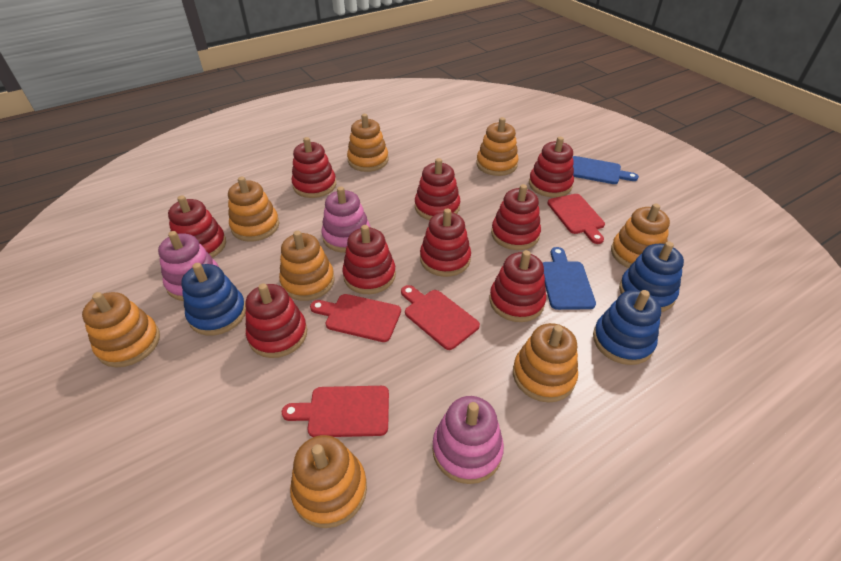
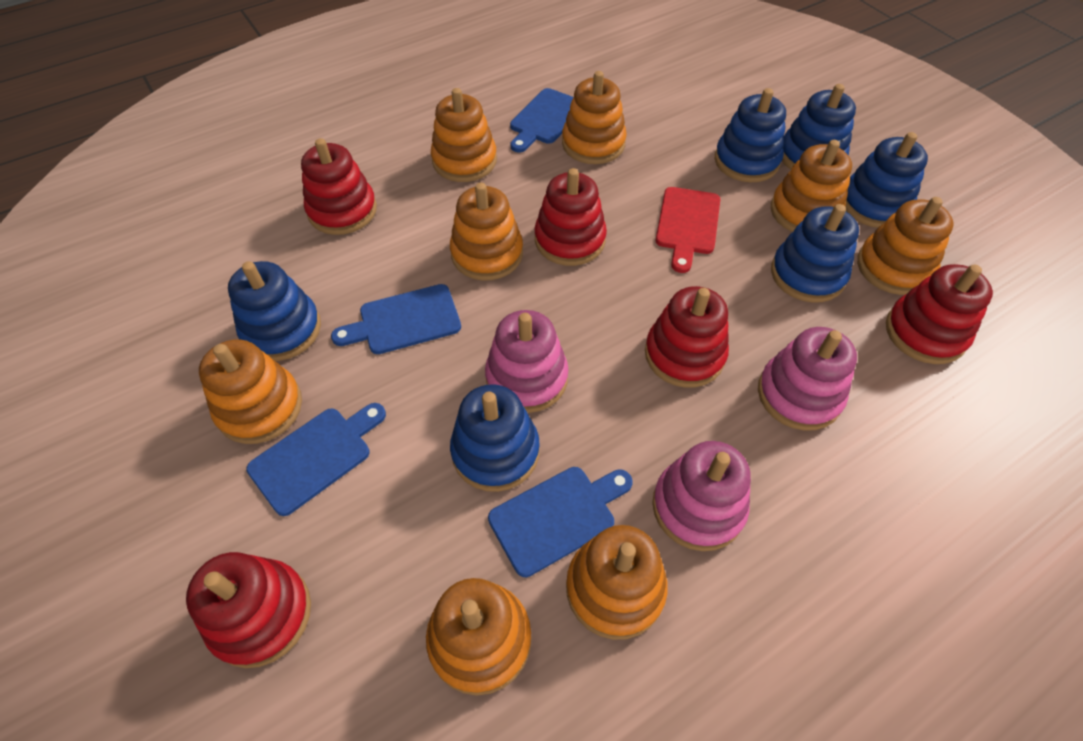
blue cutting board: [543,247,596,310] [573,156,639,184] = 2 -> [246,403,386,516] [331,284,461,354] [488,467,633,577] [510,88,574,152] = 4
blue stacking toy: [181,263,246,336] [593,290,661,365] [619,241,684,312] = 3 -> [228,261,321,361] [450,384,540,492] [715,88,786,182] [771,204,859,303] [782,84,856,170] [846,132,928,228] = 6
red cutting board: [282,386,389,437] [310,294,401,342] [401,285,480,350] [547,194,605,244] = 4 -> [656,187,720,273] = 1
red stacking toy: [168,195,226,258] [245,283,307,358] [292,137,336,198] [342,225,396,294] [415,158,460,220] [420,209,471,277] [490,250,546,322] [491,184,541,250] [529,137,574,197] = 9 -> [186,552,311,668] [301,138,377,235] [535,168,607,266] [645,286,729,388] [886,264,993,364] = 5

